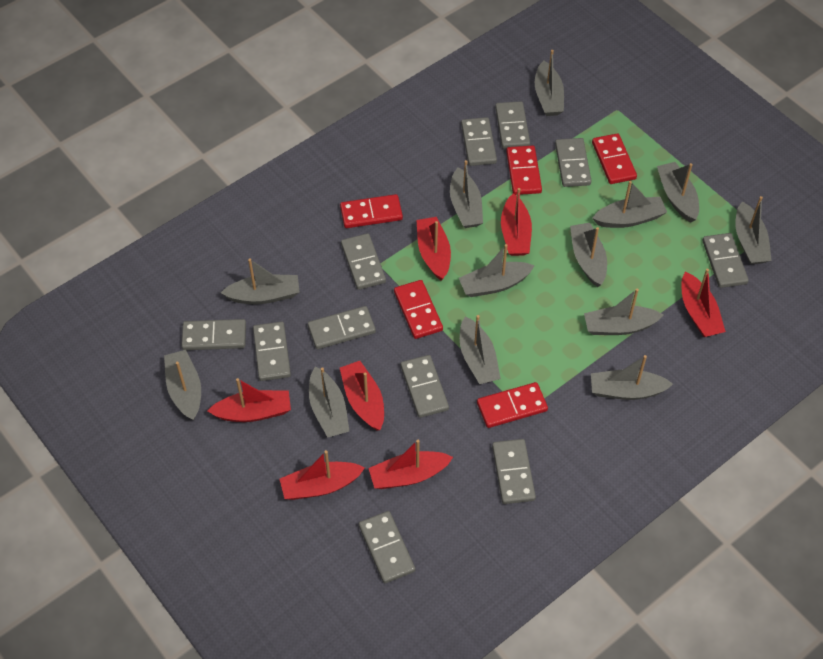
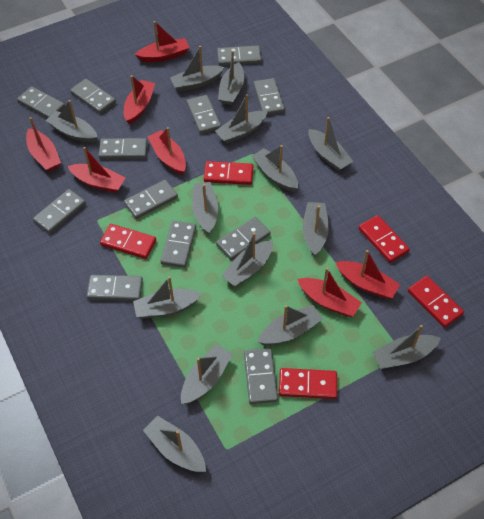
grey boat: [164,350,201,420] [221,259,300,304] [309,366,349,437] [450,160,483,228] [459,244,535,297] [460,315,501,384] [535,50,564,116] [570,223,607,287] [584,289,663,335] [591,355,673,400] [592,181,667,228] [657,162,699,222] [735,196,772,264] = 13 -> [45,100,97,143] [133,276,202,319] [143,416,206,472] [170,46,224,92] [181,345,233,404] [192,182,218,234] [215,94,268,144] [218,50,244,105] [221,233,273,287] [252,145,298,192] [257,305,323,345] [302,202,329,256] [308,117,354,171] [372,325,441,369] = 14
grey domino: [181,319,246,350] [253,322,291,381] [308,306,376,349] [341,233,386,290] [359,511,415,583] [401,355,449,418] [461,117,497,166] [492,439,536,504] [495,101,530,149] [555,138,592,187] [702,233,749,288] = 11 -> [17,86,65,118] [33,189,86,234] [70,79,116,114] [87,275,143,301] [98,138,147,159] [124,180,178,219] [160,221,196,268] [187,95,221,134] [216,217,271,260] [217,46,262,66] [244,348,278,404] [253,78,285,115] = 12

